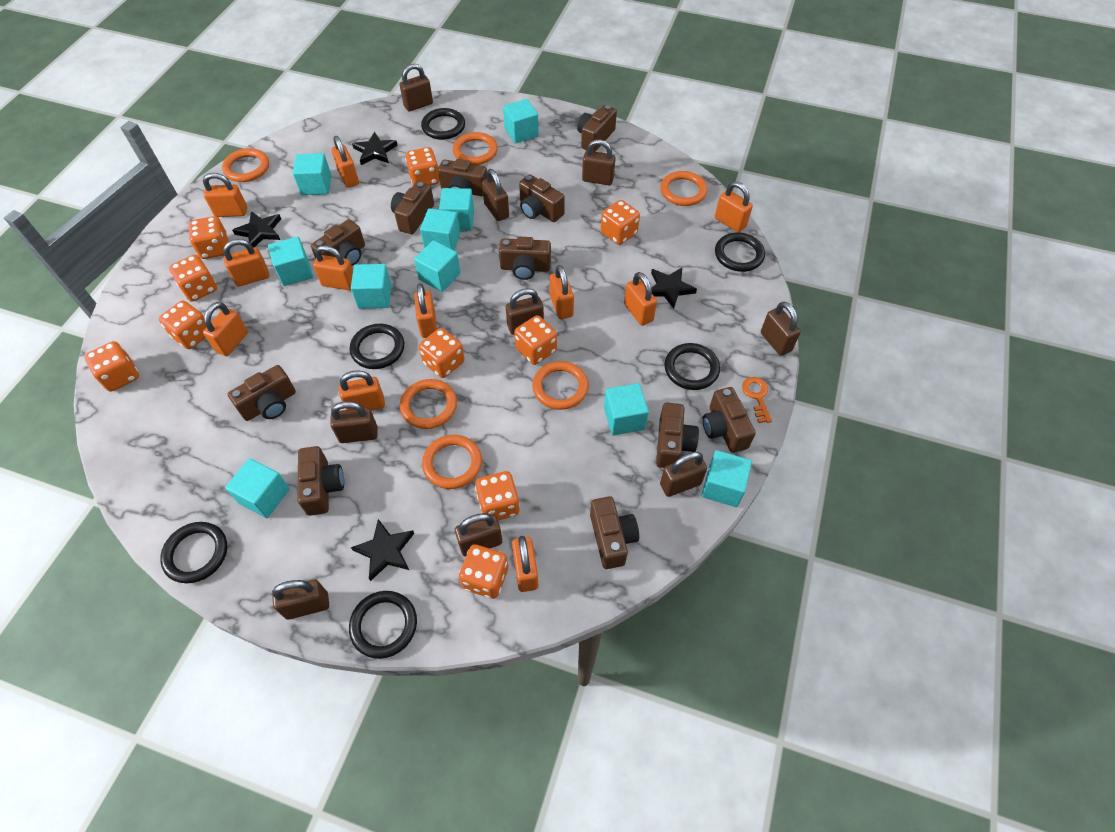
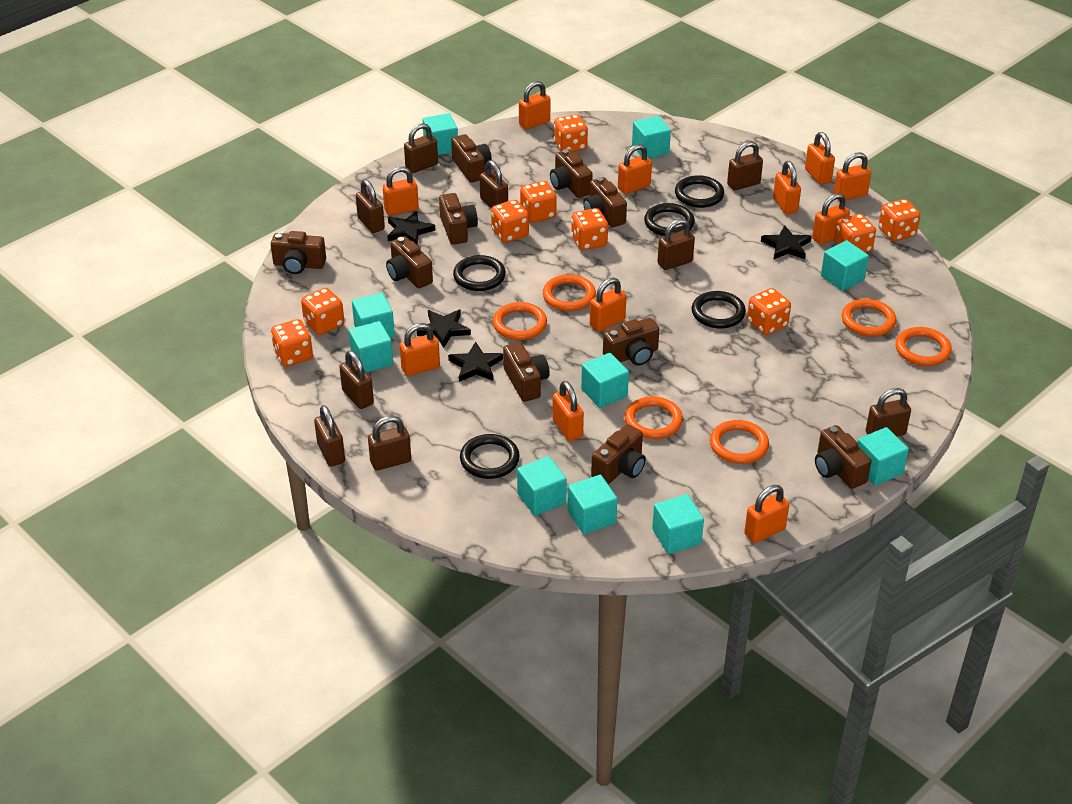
black ring: [160,522,227,583] [349,591,417,659] [350,324,404,369] [421,108,465,140] [665,343,720,390] [715,233,765,272] = 6 -> [453,255,506,291] [460,434,520,479] [644,203,695,236] [675,175,724,208] [692,291,746,329] = 5
brown camera: [228,365,296,421] [297,446,344,516] [311,219,365,266] [391,181,434,235] [438,159,487,196] [499,237,551,280] [519,174,565,222] [577,105,617,152] [590,496,639,569] [656,403,699,468] [702,387,756,453] = 11 -> [271,231,326,274] [386,236,433,289] [439,193,478,245] [451,134,492,183] [503,342,550,402] [550,149,593,198] [583,177,627,227] [591,424,646,485] [603,318,659,366] [815,425,872,489] = 10
orange dice: [85,341,139,392] [159,301,206,349] [169,255,217,302] [189,216,229,259] [405,147,440,185] [419,328,465,378] [459,544,508,599] [475,471,520,520] [514,315,557,365] [601,200,640,245] = 10 -> [271,319,313,367] [301,288,344,335] [491,200,529,243] [520,181,557,223] [554,114,588,152] [571,208,608,250] [747,288,791,335] [834,214,876,253] [878,199,920,241] = 9
orange key: [742,377,772,423] = 1 -> none = 0

